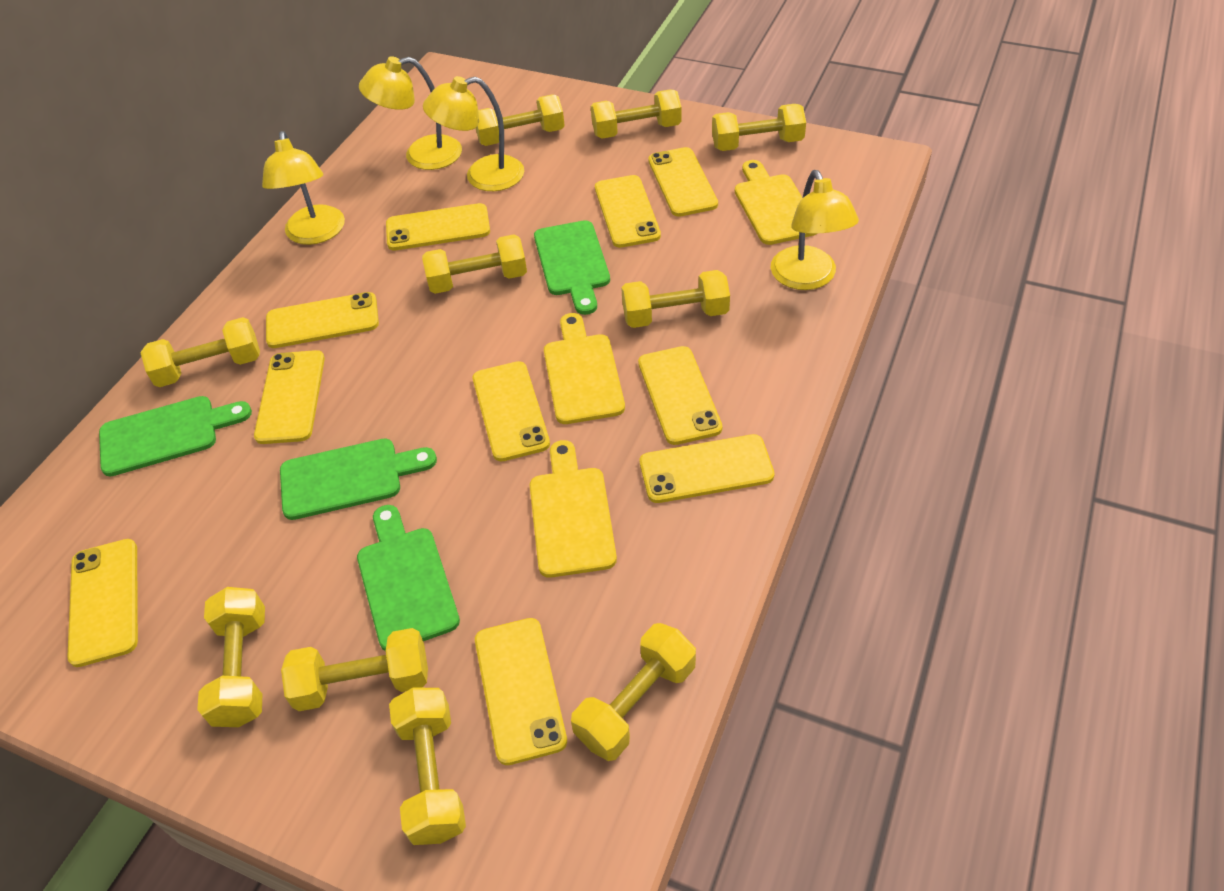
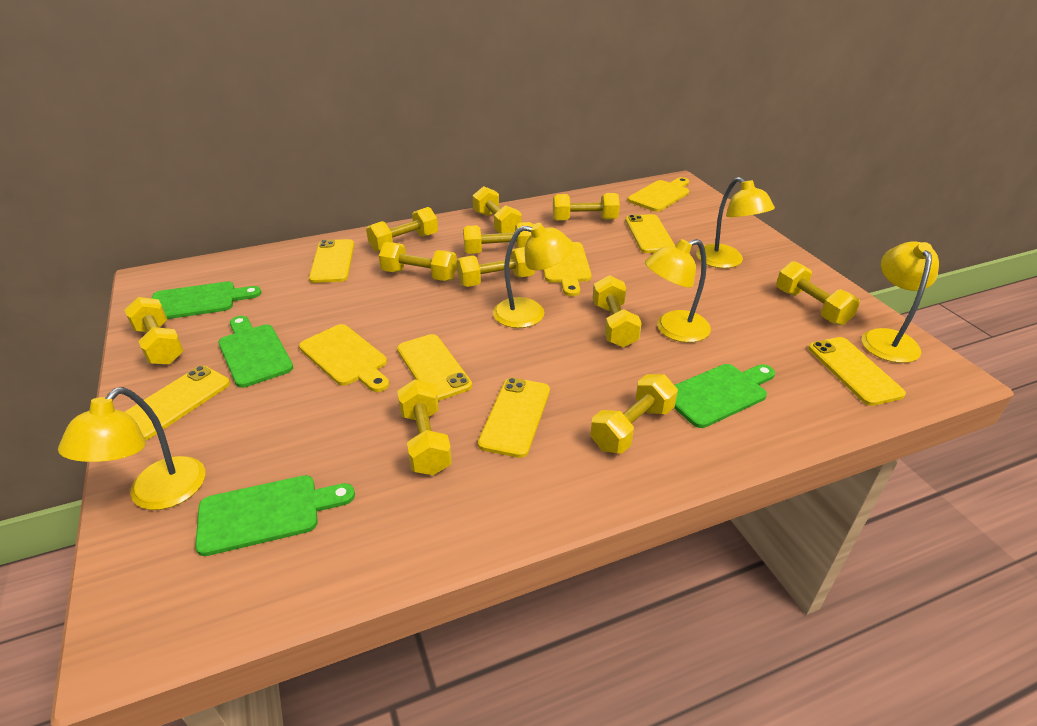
yellow dumbbell: [140,317,260,387] [197,587,265,727] [281,628,428,711] [389,687,466,845] [422,234,527,294] [476,94,565,146] [571,623,696,761] [591,89,682,139] [621,270,730,328] [712,104,806,151] = 10 -> [124,297,184,365] [366,207,438,252] [379,242,457,281] [397,379,452,475] [457,247,535,287] [463,222,533,254] [473,186,522,233] [553,193,620,221] [590,374,678,453] [592,275,642,347] [776,261,860,326] = 11
yellow lamp: [262,131,345,245] [359,56,462,170] [423,76,524,191] [771,170,859,290] = 4 -> [58,387,205,510] [493,223,573,328] [645,239,711,343] [696,177,775,268] [861,241,939,363] = 5
yellow phone: [67,539,138,667] [254,350,325,444] [266,292,379,348] [386,203,490,250] [473,361,550,461] [475,618,567,765] [595,175,661,248] [638,346,723,445] [640,434,774,503] [648,147,718,217] = 10 -> [125,366,230,440] [309,239,354,283] [397,334,472,401] [478,378,550,458] [625,214,675,253] [808,337,906,406] = 6

